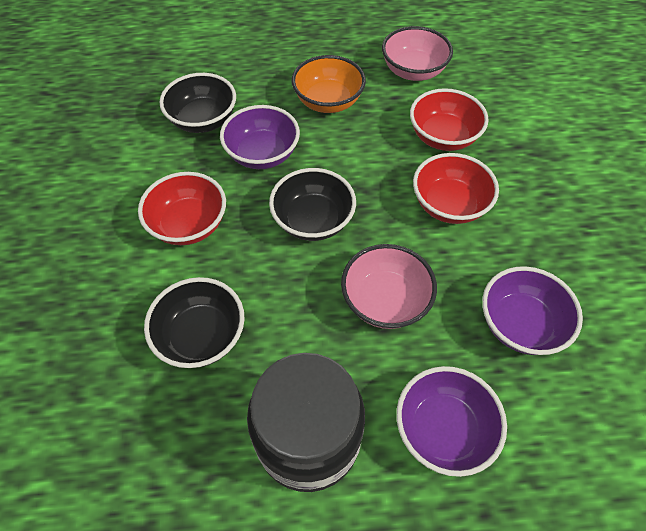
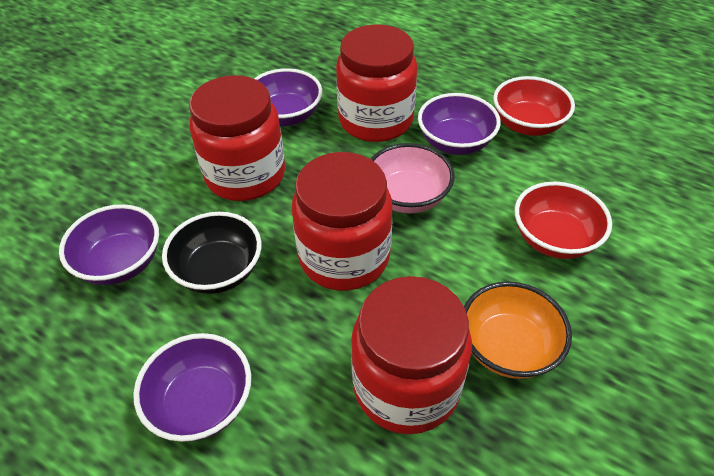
black bowl: [144,277,245,368] [159,73,236,133] [269,168,356,241] = 3 -> [162,212,261,294] = 1
black jar: [247,353,365,492] = 1 -> none = 0
pink bowl: [341,244,437,329] [382,26,453,81] = 2 -> [371,143,455,214] = 1
purple bowl: [220,105,300,169] [396,366,507,477] [482,266,583,355] = 3 -> [59,204,159,285] [133,333,251,442] [254,68,322,126] [418,93,501,155] = 4
red bowl: [138,172,226,245] [410,88,489,151] [413,153,499,224] = 3 -> [493,76,575,136] [515,182,612,259] = 2
red jar: none = 0 -> [189,75,285,201] [292,152,392,291] [336,24,417,142] [351,276,472,434] = 4

